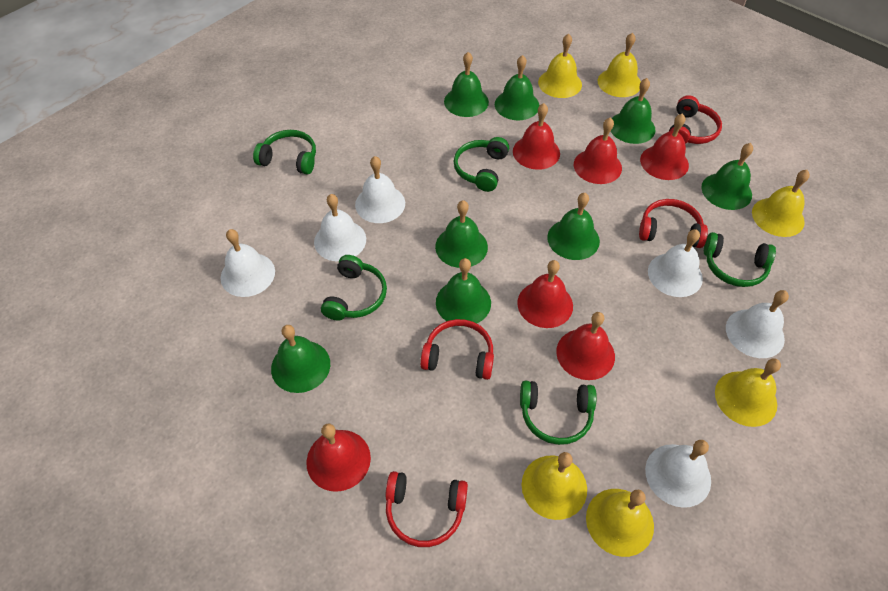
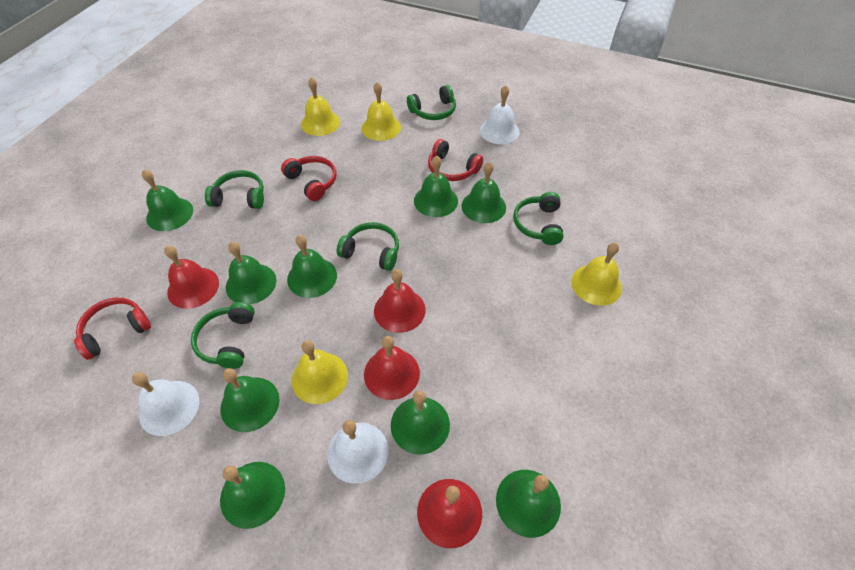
green bell: [271,325,330,393] [435,200,488,268] [436,258,491,324] [444,52,489,117] [495,55,539,120] [547,193,600,260] [611,78,655,144] [702,143,753,210] = 8 -> [142,169,193,231] [220,368,279,432] [220,462,285,529] [226,242,276,305] [287,235,337,298] [391,391,450,455] [414,156,458,217] [462,162,506,223] [496,470,561,538] = 9
red bell: [306,423,371,492] [513,103,560,170] [517,260,573,328] [556,312,615,380] [574,118,622,184] [640,113,689,180] = 6 -> [164,245,219,309] [364,336,420,400] [374,269,426,333] [417,479,482,548] = 4
red headphones: [385,471,468,547] [420,319,494,380] [639,199,708,248] [669,95,722,144] = 4 -> [74,298,151,360] [281,156,337,201] [428,139,483,181] = 3
white bell: [221,229,275,297] [314,194,366,261] [355,156,405,223] [645,440,711,508] [648,229,703,297] [726,290,789,358] = 6 -> [132,372,199,436] [327,420,388,484] [480,85,519,144] = 3
yellow bell: [522,452,587,520] [538,33,582,98] [586,489,654,557] [598,33,641,97] [715,358,781,427] [752,170,810,237] = 6 -> [291,340,348,404] [301,77,340,136] [361,82,401,141] [571,242,622,306] = 4

